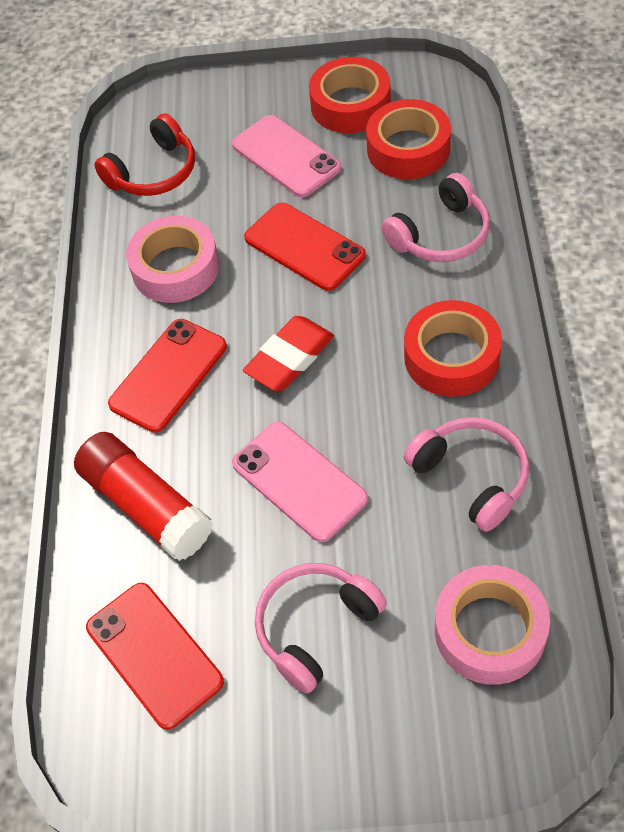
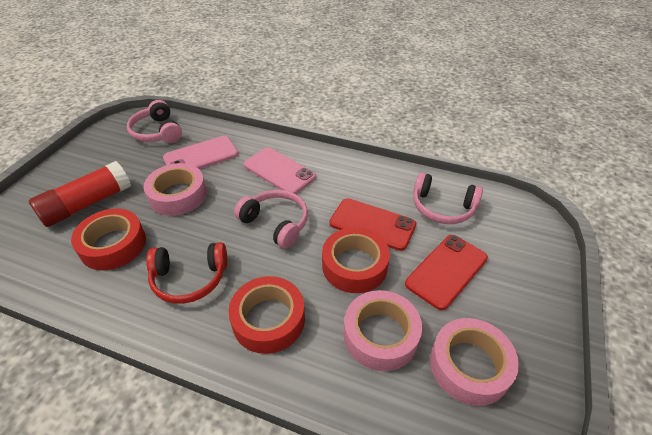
pink tape: [126,216,219,303] [435,565,550,685] = 2 -> [143,163,207,216] [344,290,422,371] [430,318,519,406] = 3
red eraser: [243,316,334,391] = 1 -> none = 0
red phone: [86,583,224,730] [108,319,227,433] [244,203,366,291] = 3 -> [330,198,416,251] [405,235,488,310] = 2

